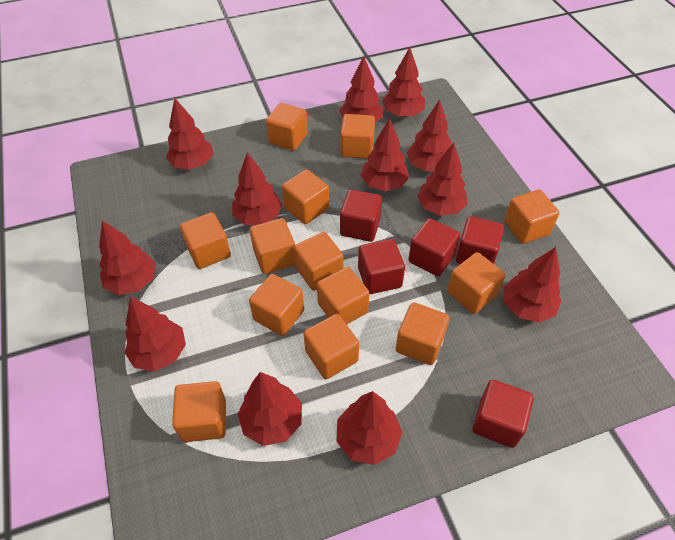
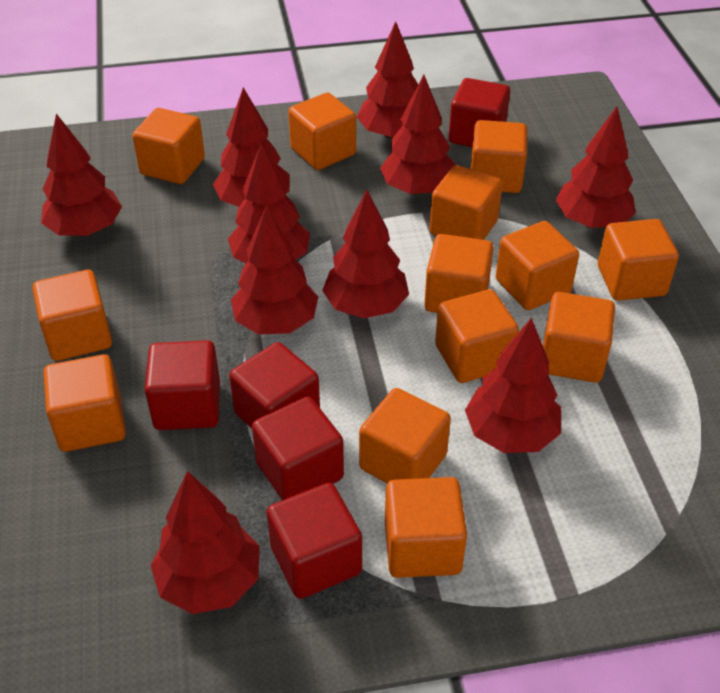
red tree: [99,220,156,295] [124,296,186,372] [166,98,213,170] [232,152,282,225] [238,372,302,446] [336,391,402,465] [339,56,383,123] [361,118,409,191] [382,47,425,117] [407,99,452,171] [417,142,468,216] [504,247,561,323] = 12 -> [41,113,122,236] [150,471,260,614] [213,87,290,207] [228,144,310,263] [231,205,318,334] [322,190,409,318] [357,21,418,139] [380,75,456,195] [465,318,561,453] [556,106,636,228] = 10

